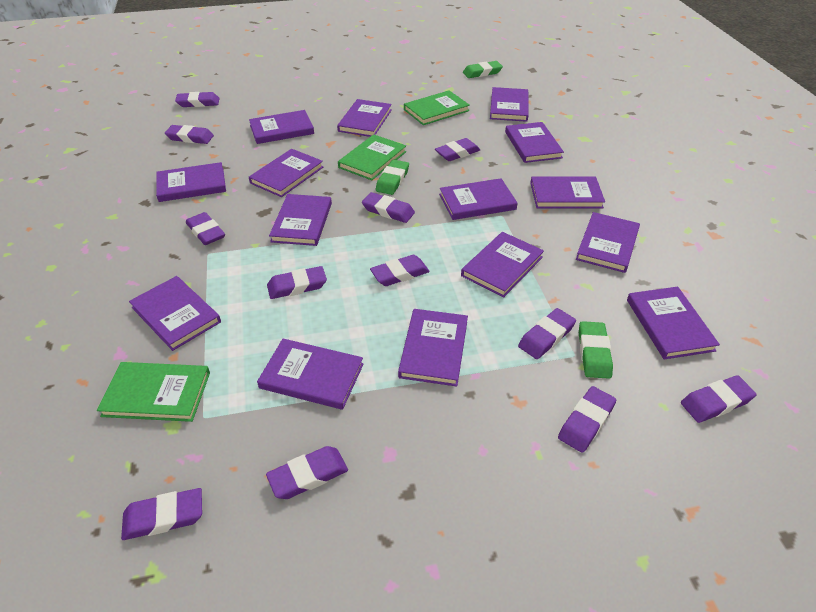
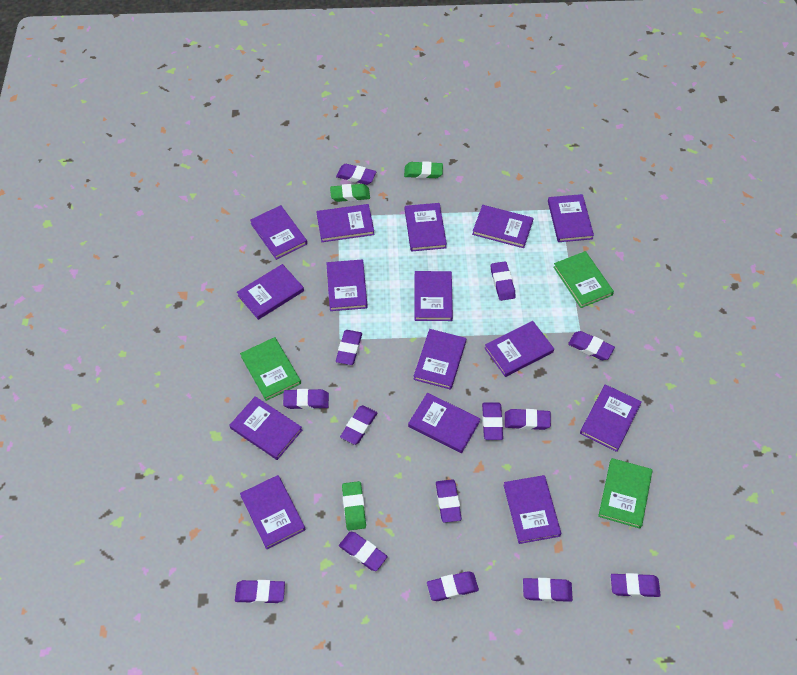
purple eraser: [121,488,202,540] [165,125,214,144] [175,92,220,107] [186,212,225,245] [266,446,348,499] [267,266,327,299] [362,192,415,223] [370,255,430,286] [435,138,480,161] [518,308,576,359] [558,386,616,453] [681,375,757,423] = 12 -> [235,580,285,604] [283,389,329,409] [336,164,376,185] [336,330,362,365] [339,532,388,571] [340,405,377,445] [427,571,479,601] [436,479,462,523] [482,403,503,440] [491,261,516,301] [505,409,551,430] [523,578,573,602] [568,331,615,360] [611,573,661,597] = 14

